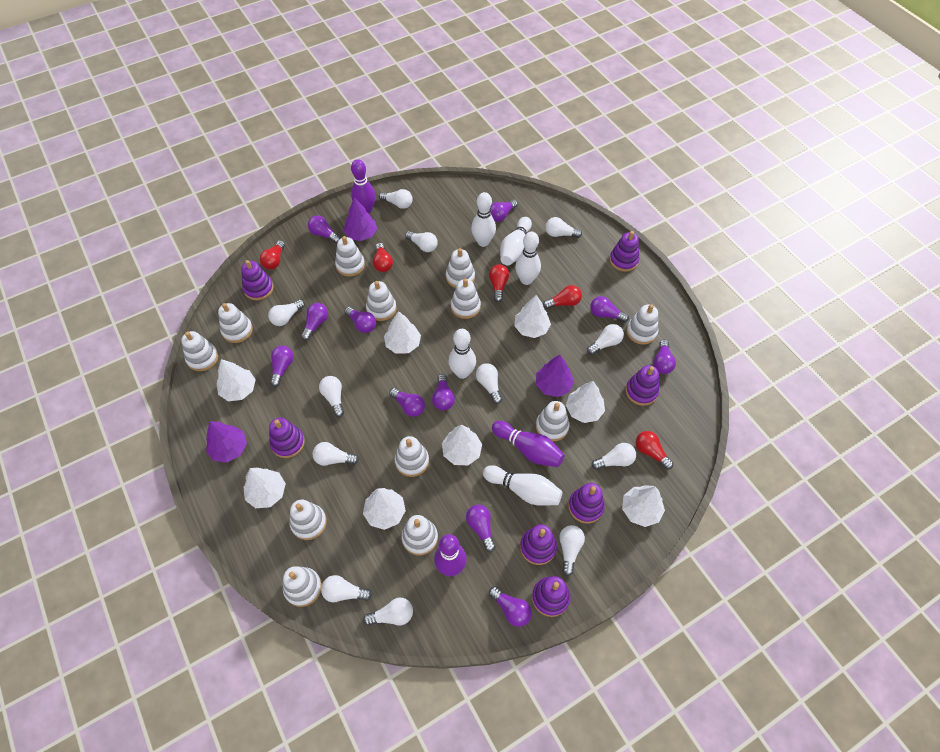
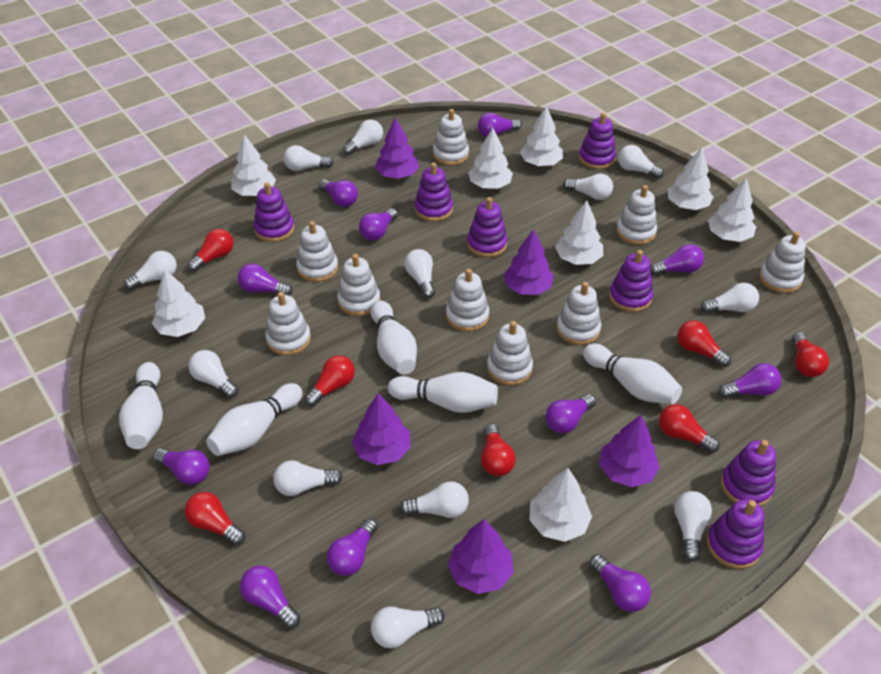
purple bowling pin: [351,159,376,214] [434,534,467,576] [492,421,565,467] = 3 -> none = 0
purple tree: [206,421,247,463] [344,198,377,241] [536,355,574,397] = 3 -> [352,393,411,465] [375,118,419,179] [448,519,514,594] [504,229,554,295] [599,415,660,487] = 5
red light bulb: [260,240,285,269] [373,243,393,272] [489,264,509,302] [543,285,582,309] [635,431,673,469] = 5 -> [184,492,245,546] [187,229,234,272] [304,355,355,407] [481,424,516,476] [659,404,720,453] [678,320,731,367] [792,332,829,377] = 7
white stacking toy: [181,331,218,371] [218,303,253,343] [283,566,322,607] [289,500,327,540] [335,236,365,277] [366,281,397,321] [395,436,429,477] [401,515,438,555] [446,248,475,288] [451,279,481,319] [536,401,570,441] [626,304,658,345] = 12 -> [265,292,311,355] [296,221,338,282] [337,254,380,316] [433,109,469,165] [446,269,489,332] [487,321,533,385] [556,282,601,345] [616,185,657,245] [759,232,806,293] = 9

